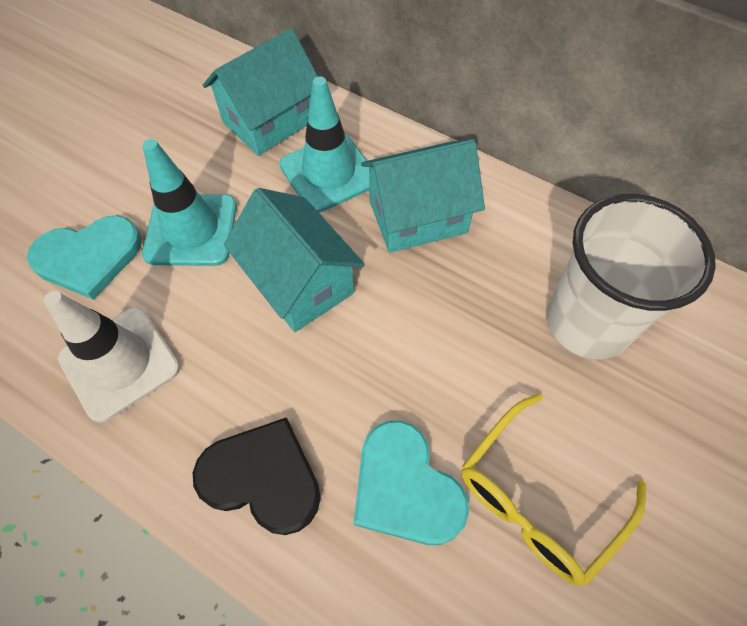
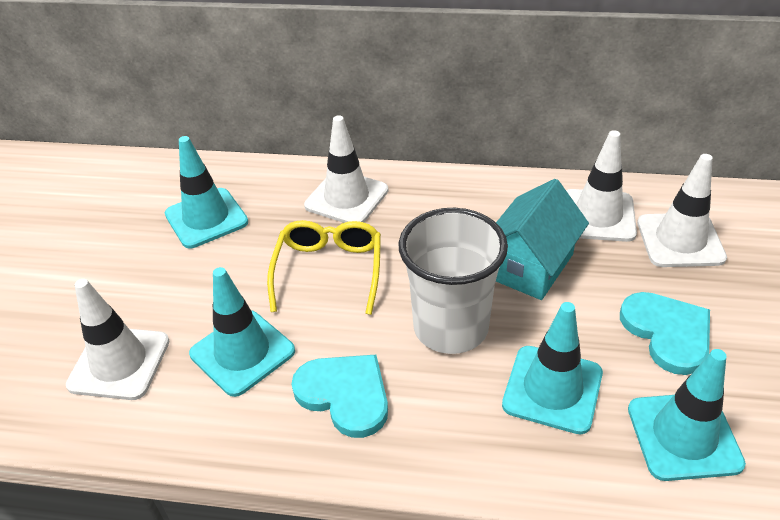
black heart: [193,417,321,535] = 1 -> none = 0
turquoise house: [203,29,318,156] [224,188,365,332] [361,139,485,253] = 3 -> [496,179,589,300] = 1
turquoise traffic cone: [142,139,237,266] [279,76,369,213] = 2 -> [165,136,248,248] [189,267,295,397] [502,302,603,434] [628,349,746,481] = 4
white traffic cone: [44,291,180,423] = 1 -> [66,279,169,400] [304,115,388,223] [566,130,637,242] [637,154,727,267] = 4

